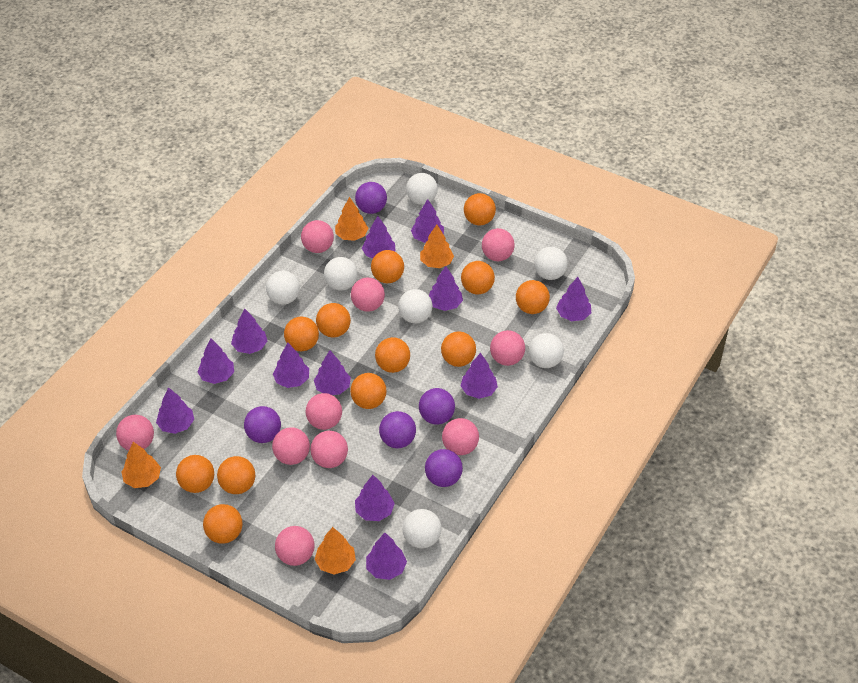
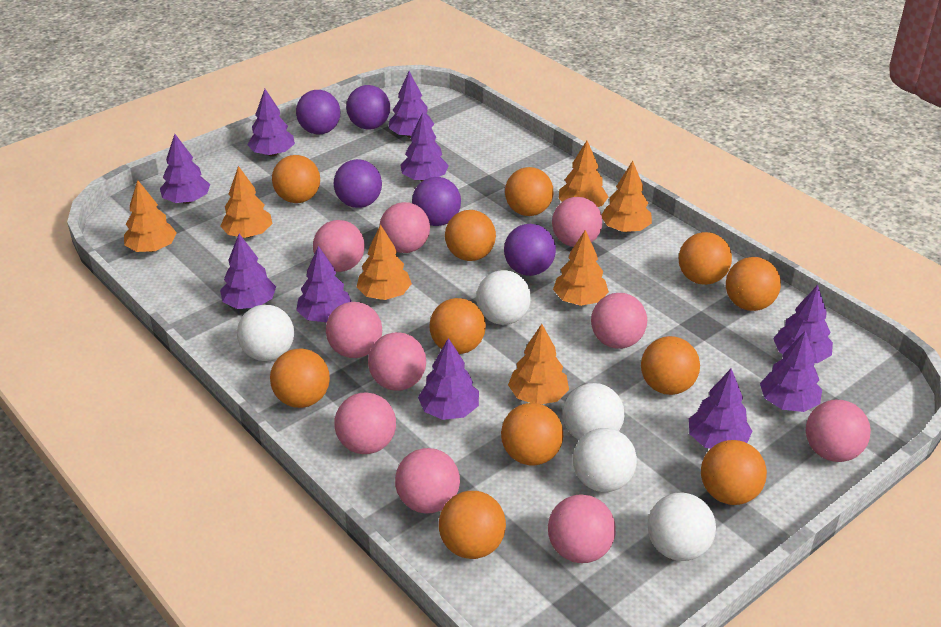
orange ball: [176,455,214,493] [203,504,243,544] [217,456,255,494] [284,317,319,351] [316,303,351,337] [350,373,387,409] [371,250,404,283] [375,337,410,373] [441,331,476,367] [461,261,495,294] [464,193,496,225] [516,280,550,314] = 12 -> [270,349,330,408] [272,155,320,203] [429,298,486,354] [439,491,506,559] [445,210,496,261] [501,403,563,466] [505,167,553,216] [641,336,700,395] [679,232,732,285] [701,440,767,505] [726,257,781,311] = 11
orange tree: [122,442,161,488] [315,527,356,574] [335,197,368,241] [420,225,454,268] = 4 -> [124,180,177,252] [220,166,273,238] [356,224,412,300] [508,324,569,404] [553,230,609,306] [559,141,608,207] [601,161,652,232] = 7
purple tree: [156,387,194,434] [198,338,234,384] [231,309,267,354] [273,343,309,388] [314,350,351,395] [355,475,395,521] [362,216,395,258] [366,533,407,580] [411,199,444,243] [429,266,463,311] [461,353,498,399] [556,277,591,321] = 12 -> [160,134,210,204] [220,234,276,309] [248,89,295,156] [296,246,352,322] [389,71,434,138] [400,113,449,181] [418,338,479,420] [689,368,752,449] [760,330,822,412] [773,285,833,363] = 10
white ball: [266,271,300,305] [324,257,358,291] [398,289,432,323] [402,509,442,548] [406,173,438,205] [529,333,564,368] [534,247,568,280] = 7 -> [237,305,294,361] [476,270,531,325] [563,383,624,440] [573,428,637,492] [648,493,716,561] = 5

